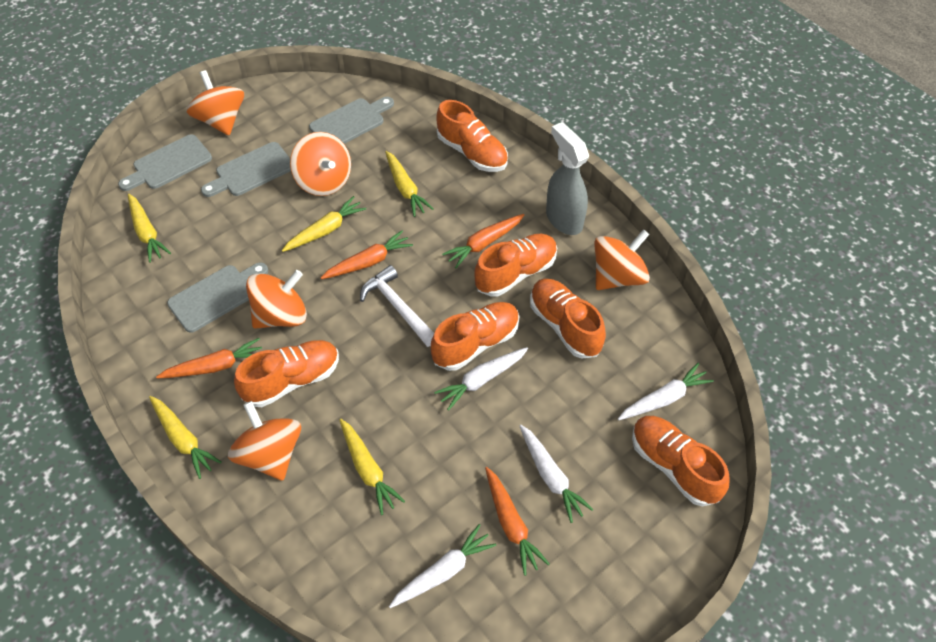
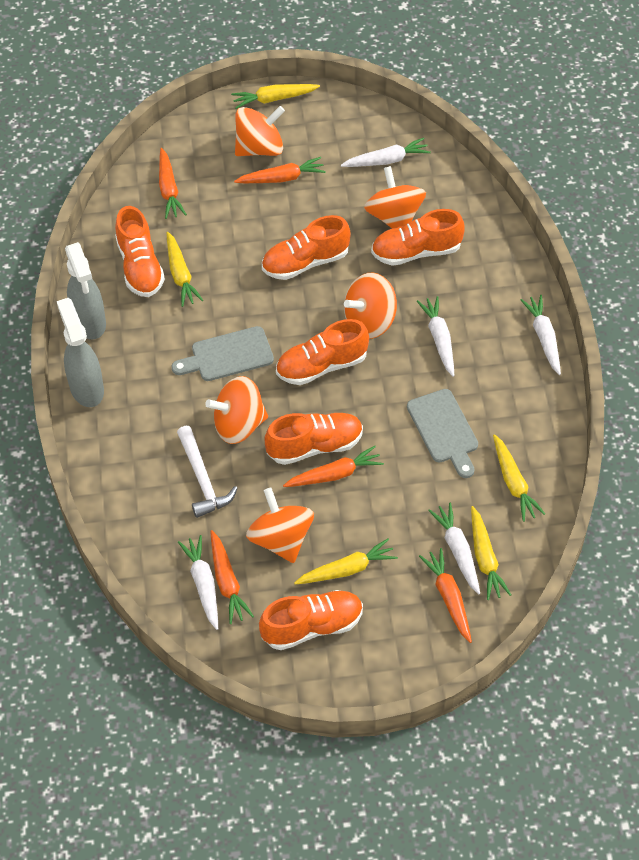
grey cutting board: [118,134,212,191] [167,263,268,333] [201,142,291,197] [309,97,394,144] = 4 -> [172,326,274,381] [407,389,478,478] = 2
grey spray bottle: [546,122,589,235] = 1 -> [57,298,104,407] [65,242,106,339] = 2
orange carrot: [156,338,262,379] [321,230,413,279] [442,214,524,268] [485,467,550,576] = 4 -> [159,148,187,219] [210,530,254,624] [234,157,326,183] [283,446,384,487] [419,548,472,643] = 5
white carrot: [389,524,496,608] [434,347,528,411] [519,425,594,523] [618,363,714,420] = 4 -> [178,535,218,630] [341,138,431,167] [417,296,454,377] [428,503,480,595] [520,295,561,375] = 5

